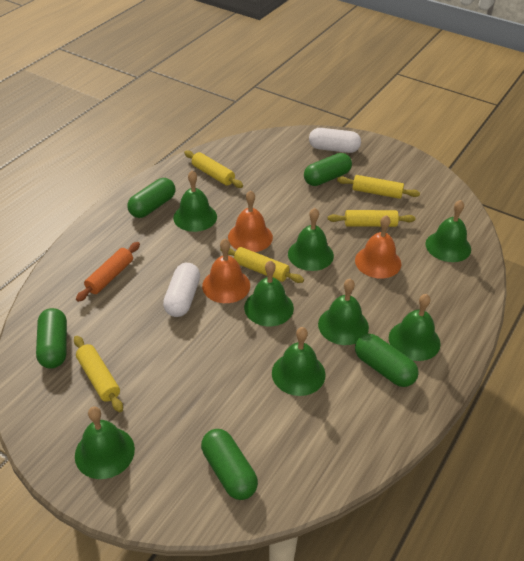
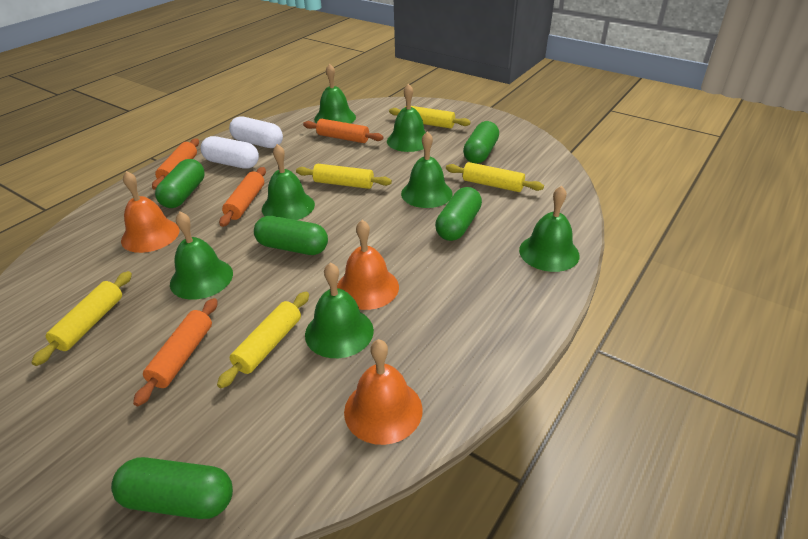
green bell: [75,407,135,479] [173,171,217,232] [244,260,294,326] [272,327,326,396] [288,208,334,271] [318,279,369,345] [389,294,440,361] [425,200,471,262] = 8 -> [170,212,233,300] [262,144,315,220] [305,262,374,358] [314,64,356,124] [387,84,426,152] [401,131,453,208] [519,186,580,272] = 7
orange rolling pin: [76,242,140,302] = 1 -> [133,298,217,406] [152,138,199,190] [219,167,266,227] [303,119,384,143] = 4

